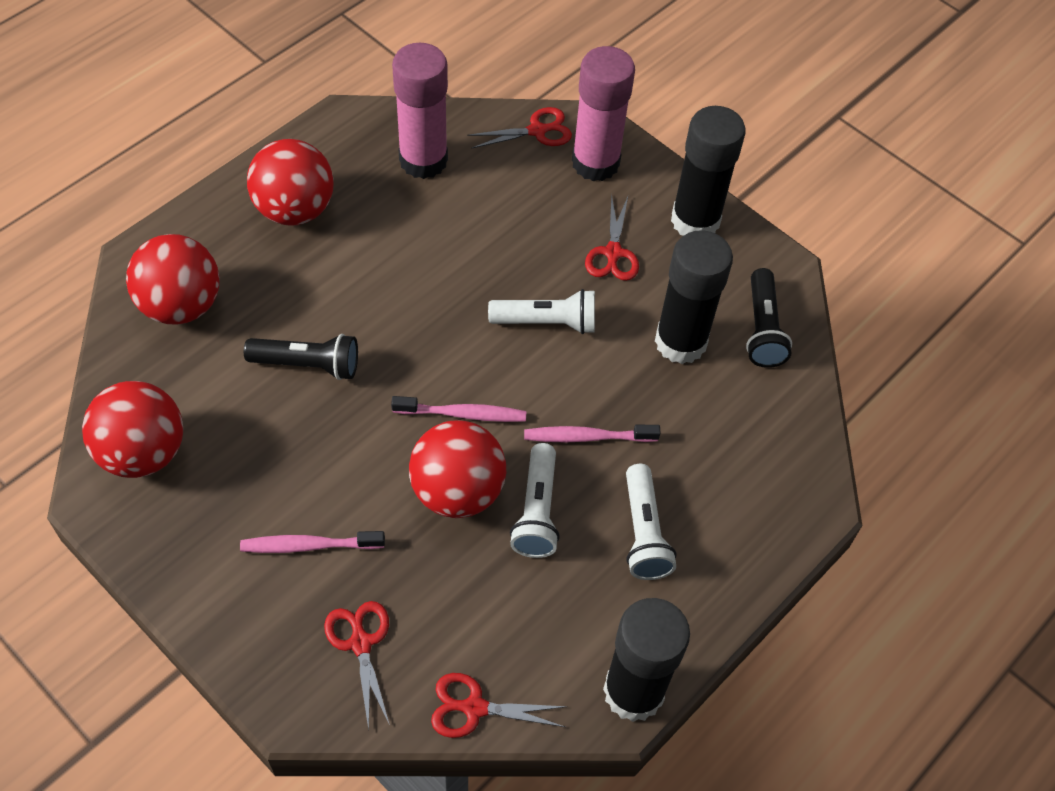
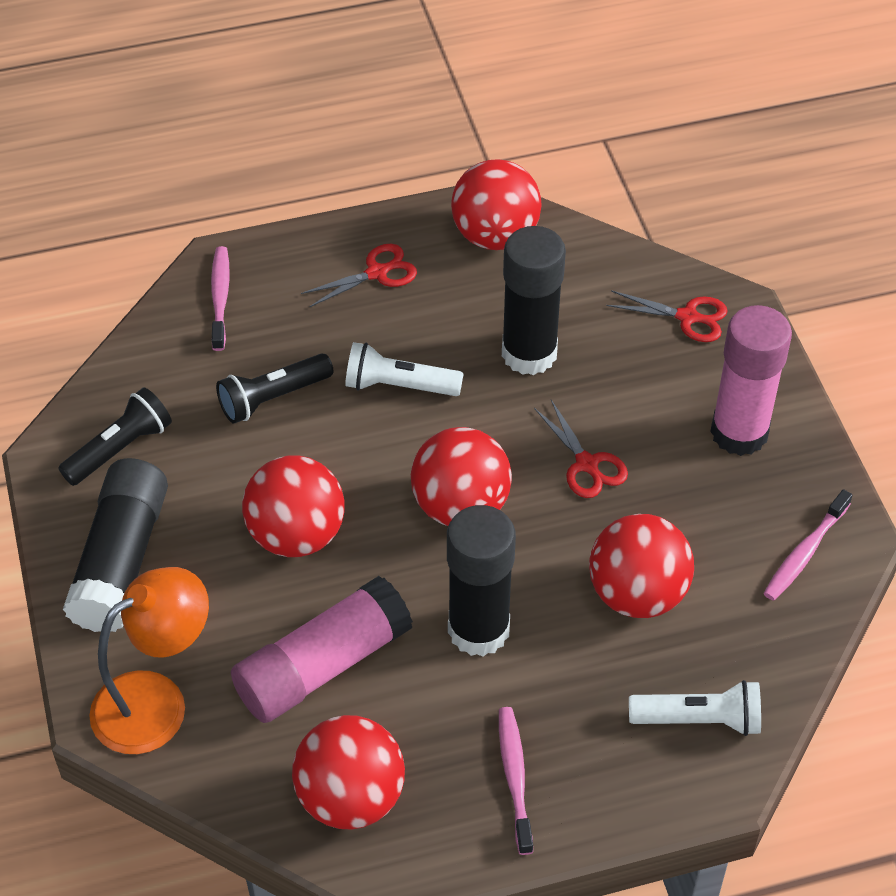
orange lamp: none = 0 -> [89,567,209,754] = 1
red ball: [82,381,183,478] [126,234,220,325] [247,139,333,226] [409,420,506,518] = 4 -> [242,455,345,557] [292,715,405,830] [411,427,512,526] [451,159,542,250] [589,514,694,618] = 5
red scissors: [324,601,390,730] [431,673,567,738] [467,107,572,149] [585,194,639,281] = 4 -> [301,244,417,307] [534,400,628,498] [606,290,728,342] = 3
white flashlight: [488,289,595,334] [510,443,560,558] [626,464,676,580] = 3 -> [345,342,464,396] [629,680,761,736] = 2

